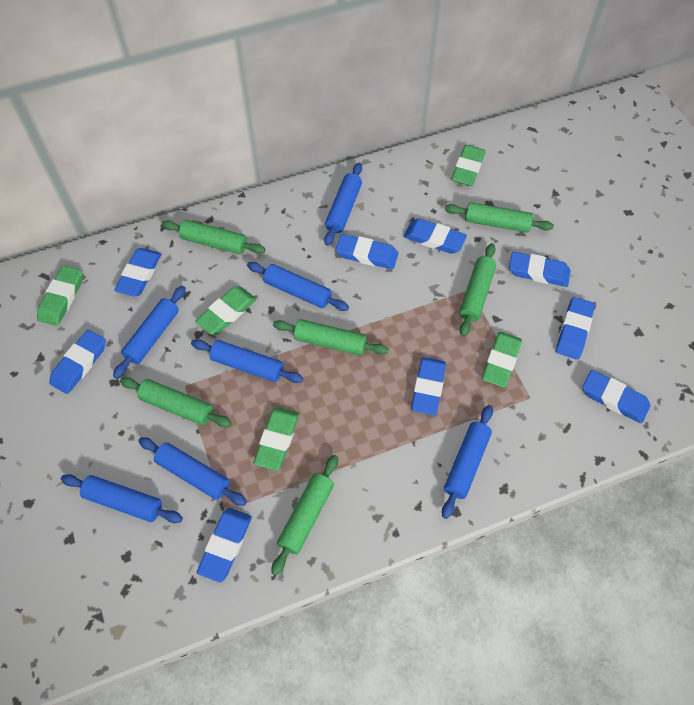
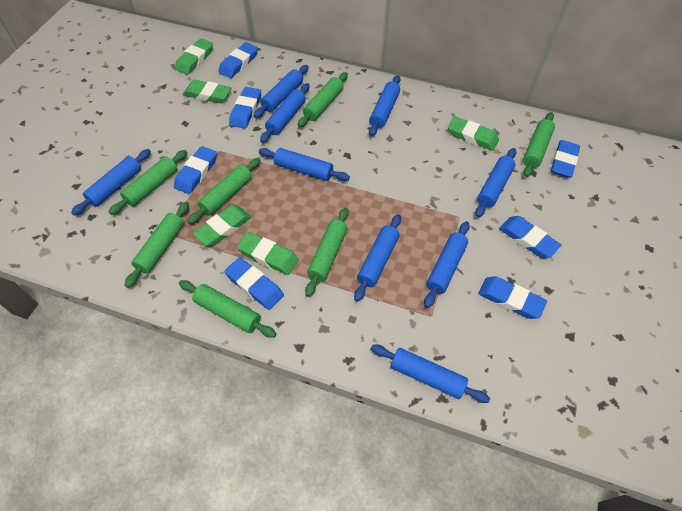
blue eraser: [49,330,106,394] [114,248,162,297] [197,508,252,582] [336,234,398,269] [404,218,467,254] [411,357,446,415] [509,251,570,287] [556,297,595,360] [582,370,650,423] = 9 -> [174,146,217,194] [218,42,258,78] [224,257,284,310] [229,87,261,129] [478,276,547,319] [499,216,561,258] [551,140,580,178] = 7
blue rolling pin: [61,474,183,523] [113,286,186,379] [138,437,247,506] [191,339,303,383] [247,262,349,311] [324,163,362,246] [442,405,493,519] = 7 -> [71,149,151,216] [254,65,309,118] [259,148,350,181] [260,83,310,143] [354,214,401,302] [369,75,400,136] [371,345,490,403] [424,221,470,308] [475,148,516,218] = 9
green rolling pin: [120,377,232,427] [161,220,265,254] [271,455,338,575] [273,319,389,356] [445,202,554,232] [459,243,496,337] = 6 -> [109,150,187,215] [125,202,189,288] [179,280,276,338] [187,158,260,224] [298,72,348,127] [305,208,349,297] [523,112,555,177] = 7

